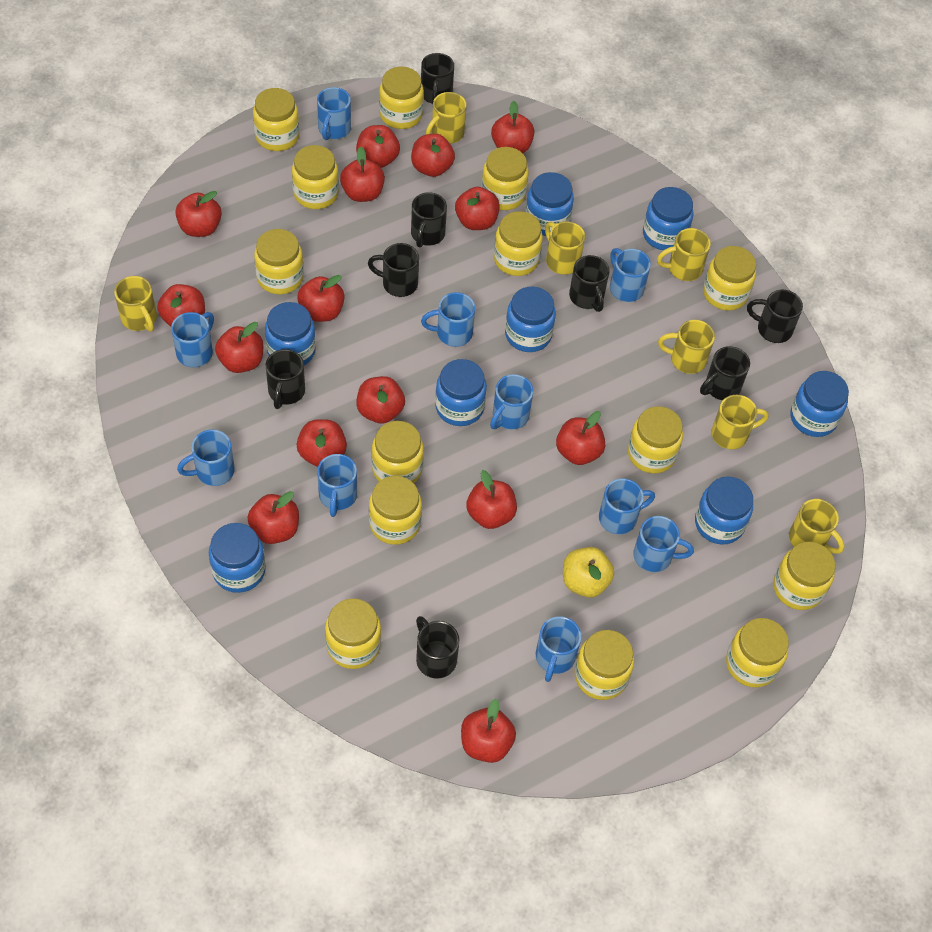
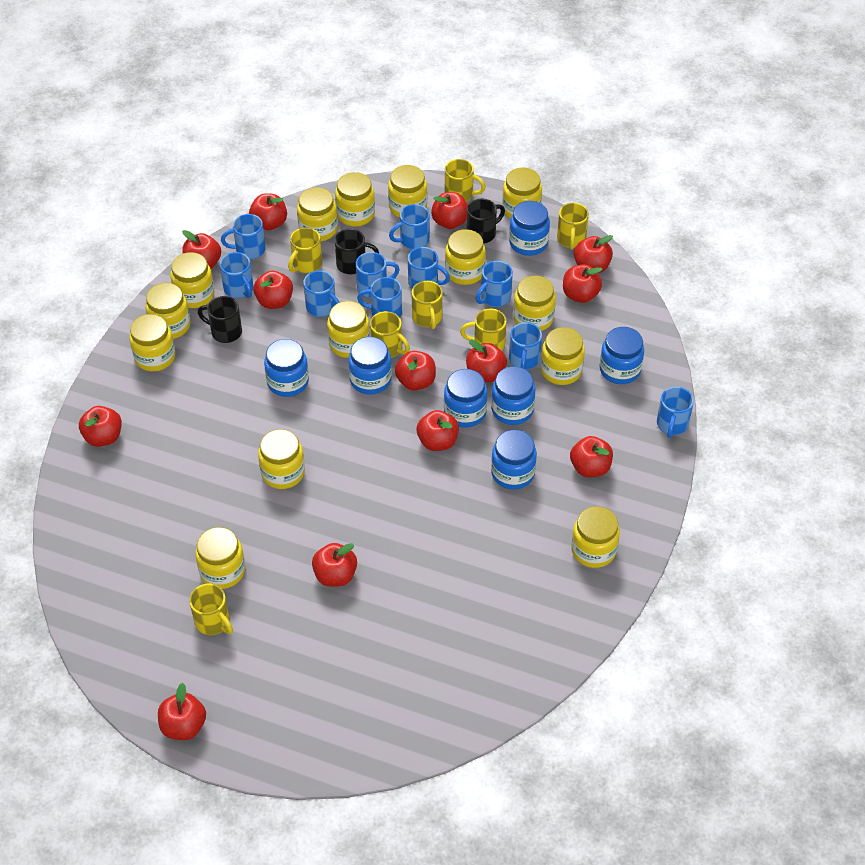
black mug: [265,349,305,409] [368,243,419,297] [411,192,447,247] [416,616,459,678] [421,53,454,105] [569,255,610,312] [700,346,750,400] [747,290,803,343] = 8 -> [198,296,242,343] [335,229,379,274] [467,199,505,243] = 3
blue jar: [209,523,266,593] [265,302,316,365] [435,359,487,426] [505,287,556,352] [525,172,574,236] [643,187,694,250] [695,477,753,545] [790,371,849,437] = 8 -> [264,339,309,397] [348,337,392,395] [444,369,487,427] [491,366,535,425] [491,430,537,490] [509,201,550,256] [599,327,644,384] = 7
red apple: [157,284,205,327] [175,191,222,237] [215,322,263,373] [248,491,299,544] [296,419,347,467] [297,275,345,322] [340,146,385,202] [356,125,400,168] [356,376,405,423] [411,134,455,177] [455,187,500,230] [461,699,516,763] [467,470,517,529] [491,101,534,153] [556,411,605,465] = 15 -> [79,406,122,447] [158,683,206,740] [182,230,221,269] [249,193,287,230] [253,271,293,309] [312,543,357,587] [395,351,436,391] [417,410,459,451] [431,192,468,229] [466,339,507,383] [563,264,603,303] [570,436,613,477] [574,235,613,273] = 13
yellow apple: [563,547,614,598] = 1 -> none = 0

